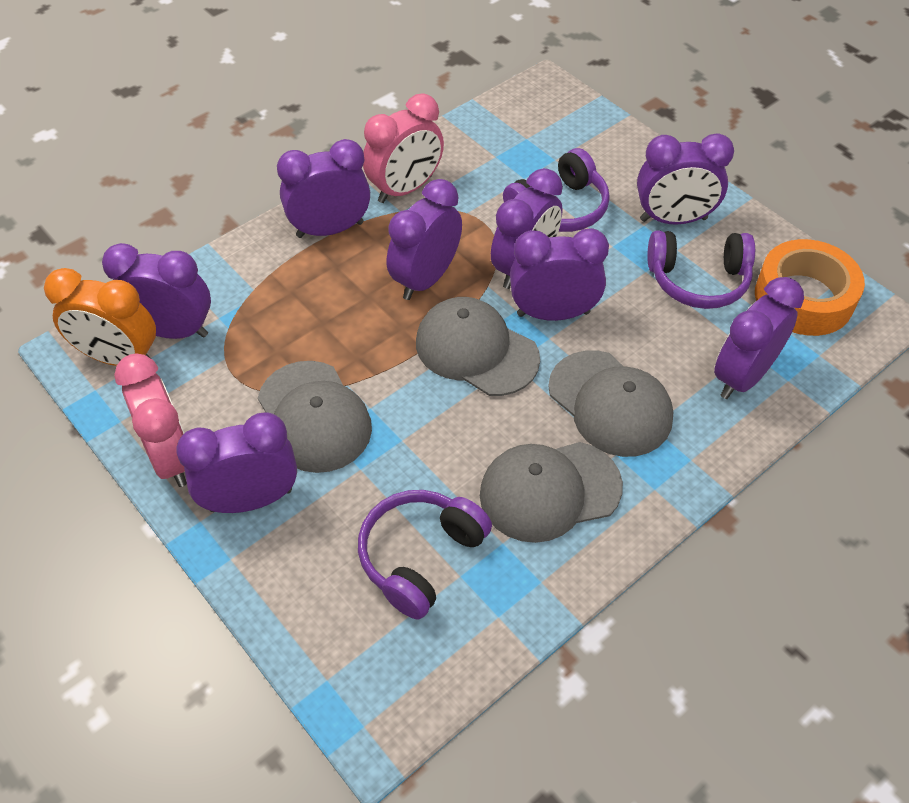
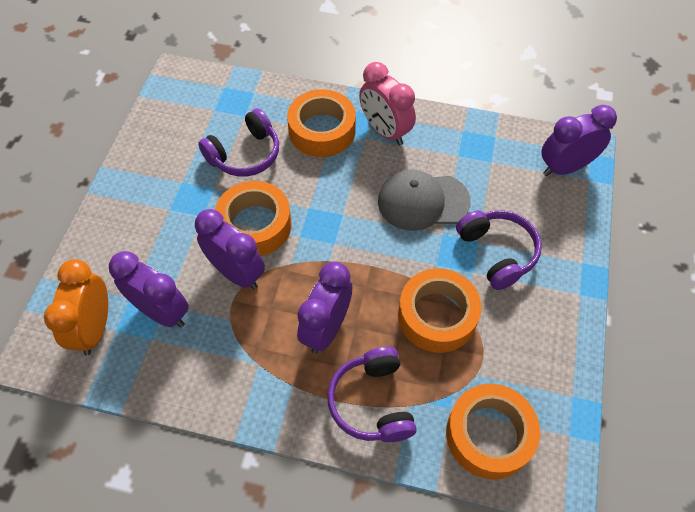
grey cap: [258,361,372,473] [416,297,540,396] [480,442,623,543] [548,350,673,457] = 4 -> [378,169,471,231] = 1
orange tape: [755,239,865,336] = 1 -> [215,181,292,256] [287,89,356,157] [398,268,482,353] [446,384,540,479] = 4
pink clock: [114,354,187,487] [363,93,444,203] = 2 -> [359,62,416,146] = 1
purple clock: [102,243,211,339] [176,412,297,513] [277,139,370,238] [387,179,462,300] [491,168,563,289] [510,228,609,321] [637,133,734,225] [714,277,804,399] = 8 -> [109,251,189,328] [195,209,265,290] [297,262,352,354] [541,105,617,176] = 4

